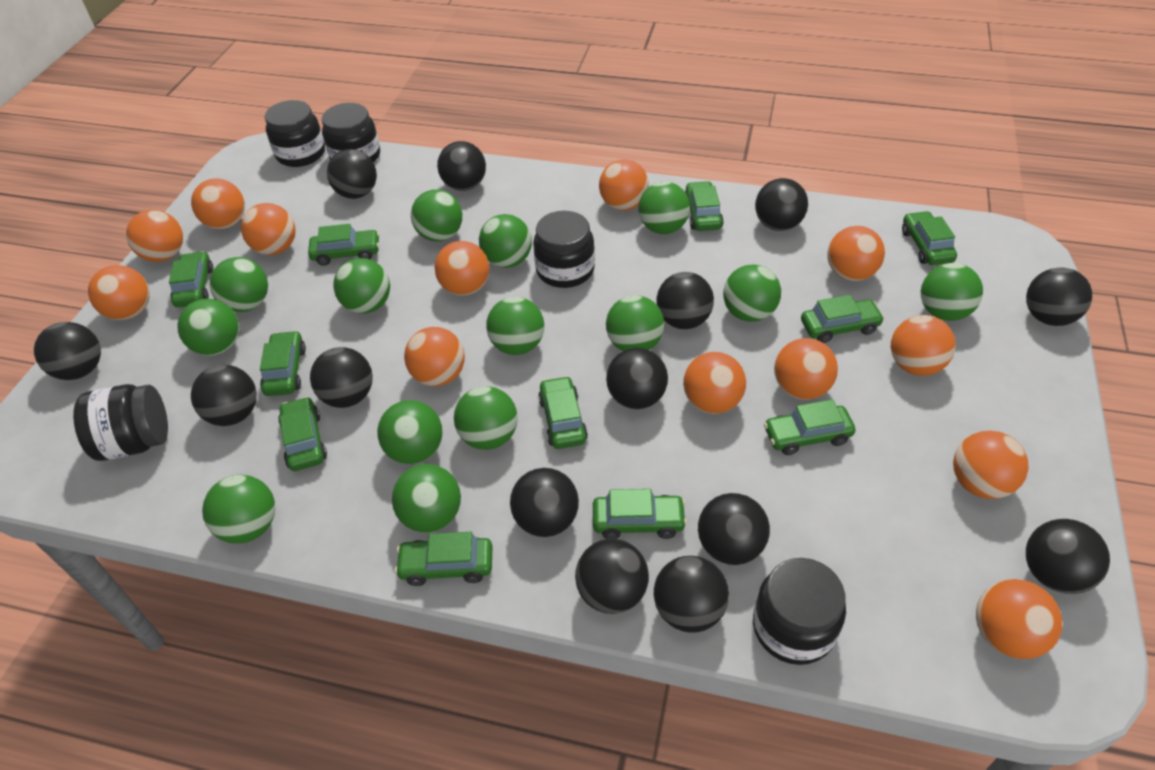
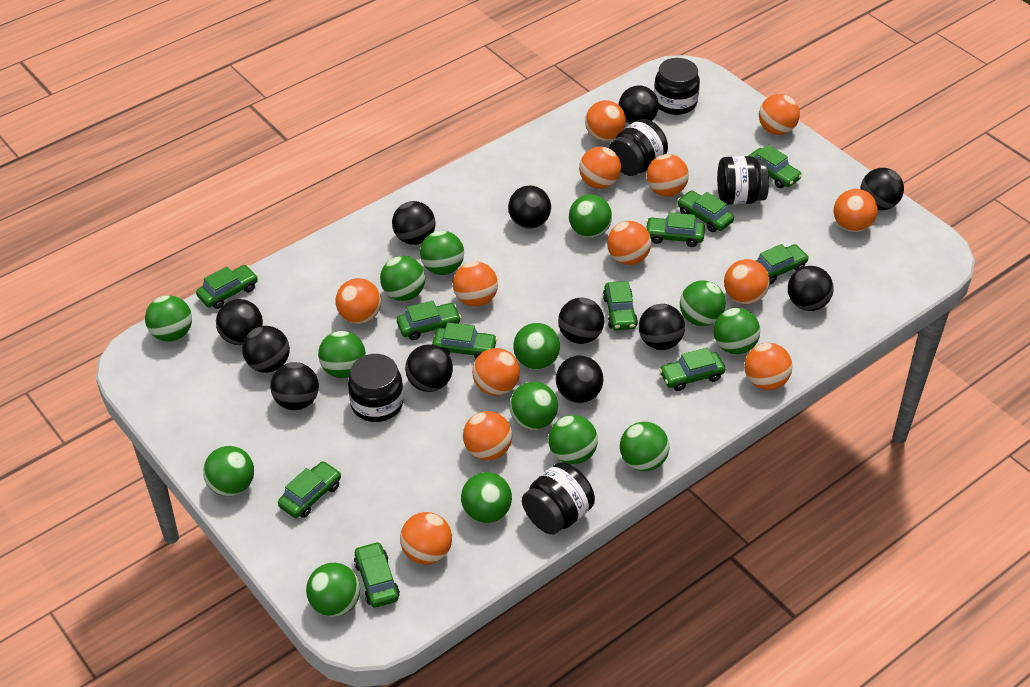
black ball: [34,322,101,380] [191,365,257,426] [310,347,373,408] [327,149,377,199] [437,141,486,191] [510,468,579,537] [575,539,649,614] [606,348,668,409] [654,556,729,633] [656,272,714,329] [698,493,770,565] [755,178,808,231] [1026,267,1092,326] [1026,519,1110,594] = 14 -> [216,299,263,345] [242,326,290,373] [270,362,319,410] [392,201,436,245] [405,344,453,392] [508,185,551,229] [556,355,603,403] [558,298,604,344] [619,85,659,124] [639,304,685,350] [788,266,834,311] [860,168,904,210] = 12

